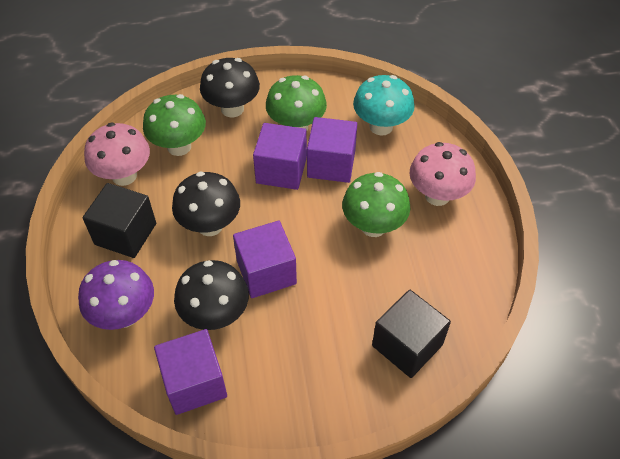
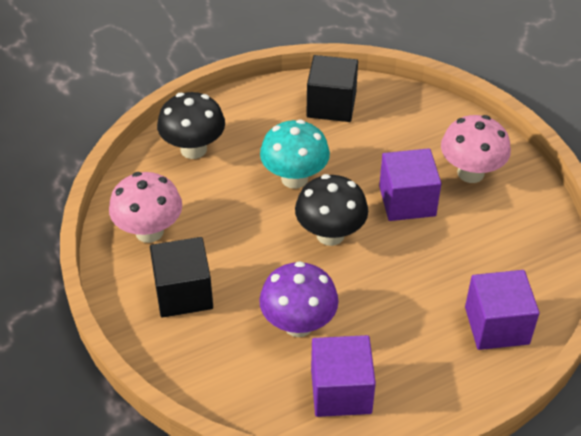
black mushroom: [172,172,240,236] [174,260,249,330] [200,58,260,117] = 3 -> [157,92,225,159] [295,174,368,246] = 2
green mushroom: [143,94,206,156] [266,75,327,130] [342,172,410,237] = 3 -> none = 0
purple cube: [154,329,227,415] [233,221,297,298] [253,123,307,190] [307,117,357,183] = 4 -> [311,335,376,417] [379,148,441,221] [465,270,539,350] = 3

